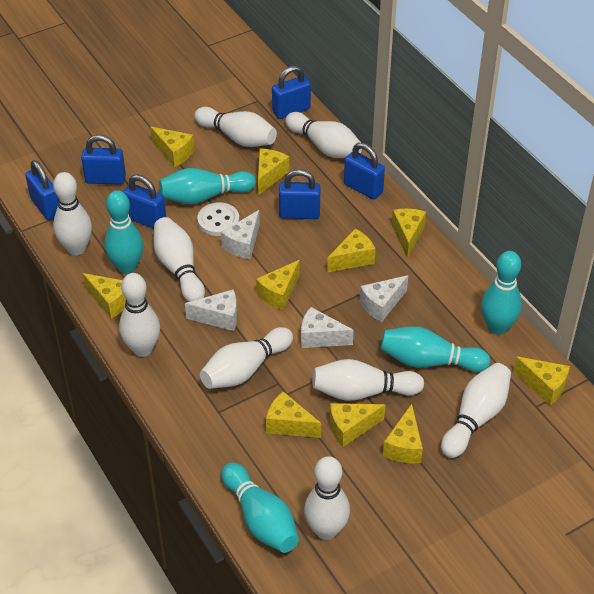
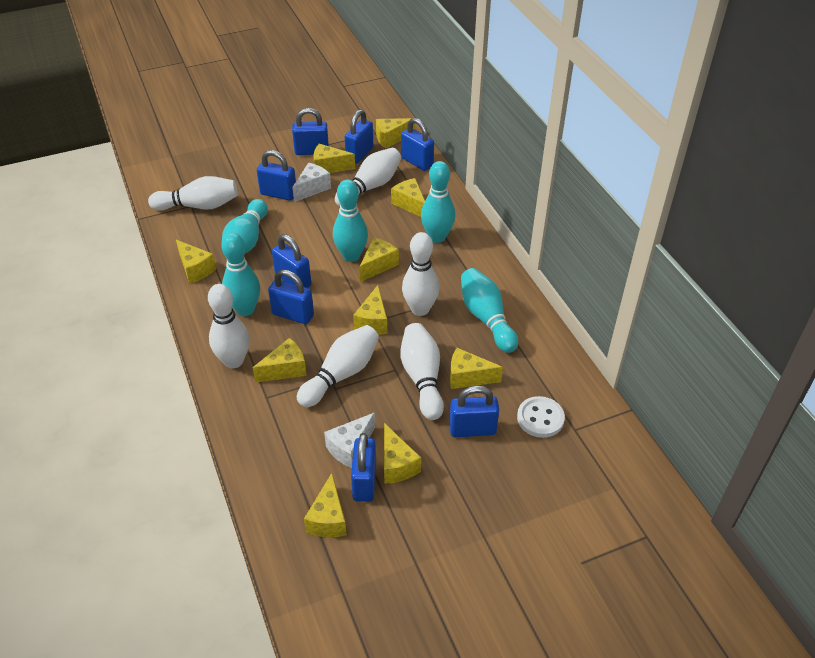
blue padlock: [25,160,58,220] [81,135,126,184] [123,174,166,229] [272,66,311,119] [279,169,321,219] [344,143,385,200] = 6 -> [257,150,296,201] [268,270,314,324] [272,234,311,288] [292,108,329,155] [345,110,374,164] [351,433,376,502] [401,118,434,171] [449,385,499,437] = 8
white bowling pin: [53,172,92,255] [119,273,160,357] [154,217,205,302] [194,107,277,147] [200,327,293,389] [285,112,362,158] [304,456,350,540] [313,359,424,401] [441,363,511,458] = 9 -> [148,176,238,211] [208,284,250,368] [297,325,379,407] [335,148,401,207] [400,323,444,420] [402,232,439,316] = 6
white cheese: [185,290,237,331] [221,210,260,259] [301,307,354,348] [360,275,408,322] = 4 -> [292,163,331,202] [324,412,375,468] = 2

